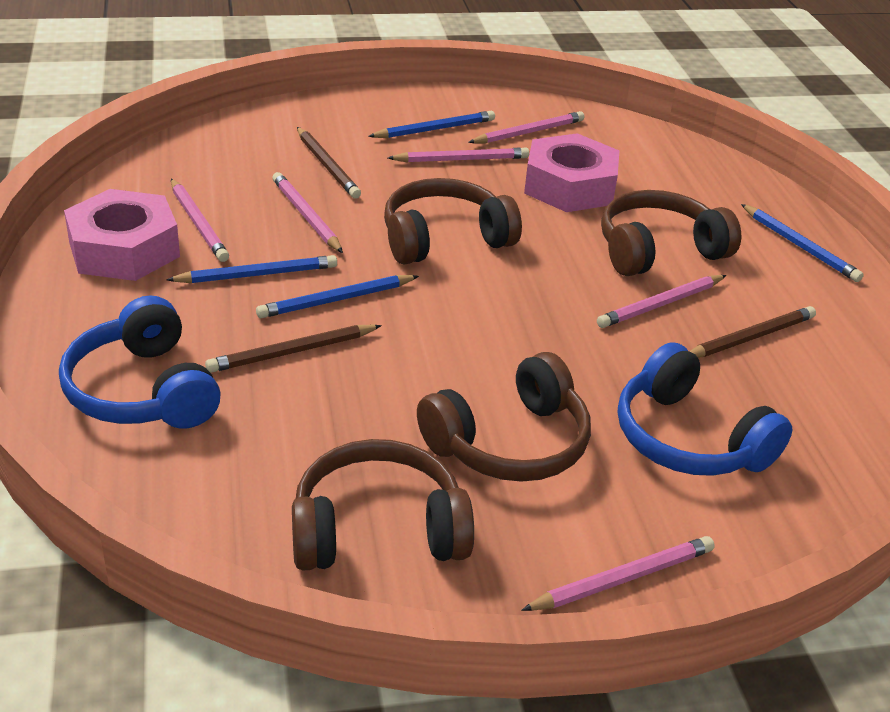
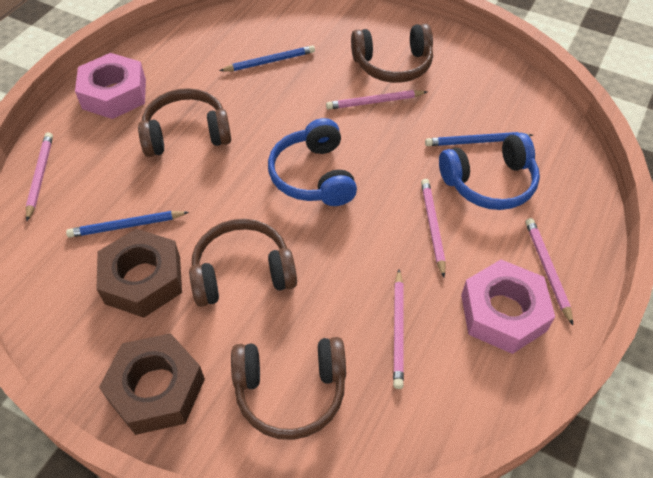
blue pencil: [166,255,337,283] [256,275,419,318] [368,111,495,138] [741,204,864,282] = 4 -> [66,211,189,238] [219,45,315,71] [425,132,533,146] = 3
brown nut: none = 0 -> [96,229,182,318] [99,333,205,435] = 2
brown pencil: [205,325,382,373] [297,127,361,199] [689,306,816,358] = 3 -> none = 0
pink pencil: [171,179,229,262] [272,172,343,253] [388,148,529,163] [468,111,584,143] [521,536,715,611] [597,275,726,328] = 6 -> [26,132,53,221] [326,90,427,110] [393,270,404,389] [421,179,446,277] [526,218,573,325] = 5

